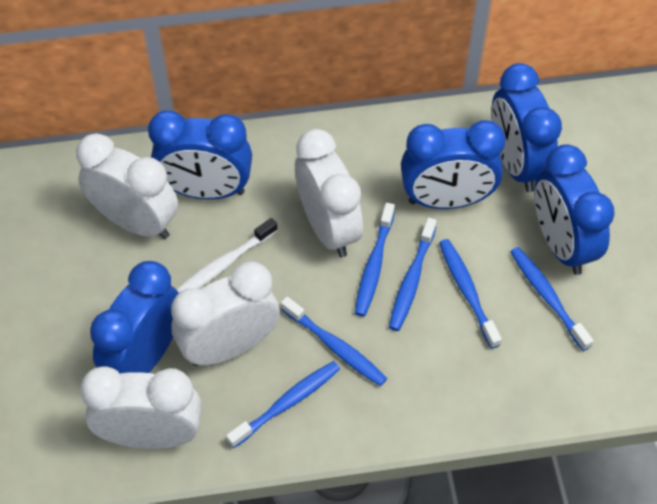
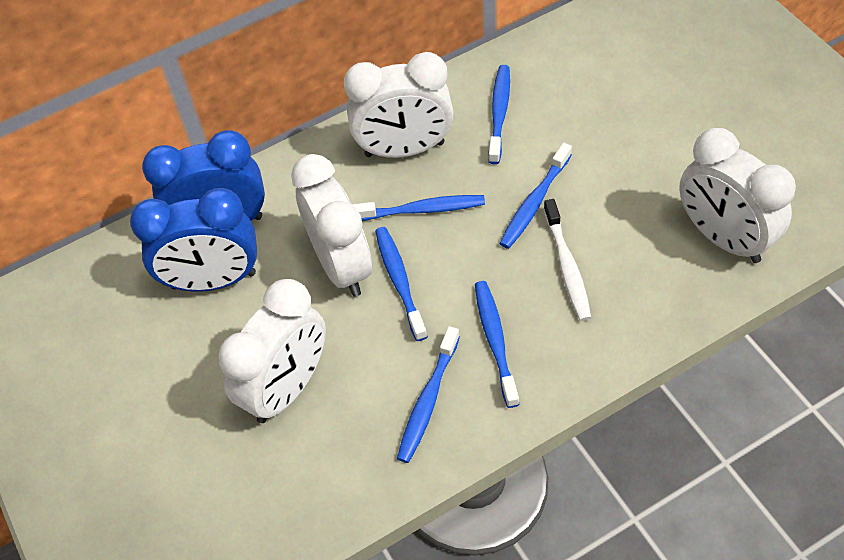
blue clock: [90,261,179,373] [148,110,252,199] [401,120,505,209] [491,63,562,192] [534,144,615,275] = 5 -> [130,188,257,291] [142,130,265,221] = 2

